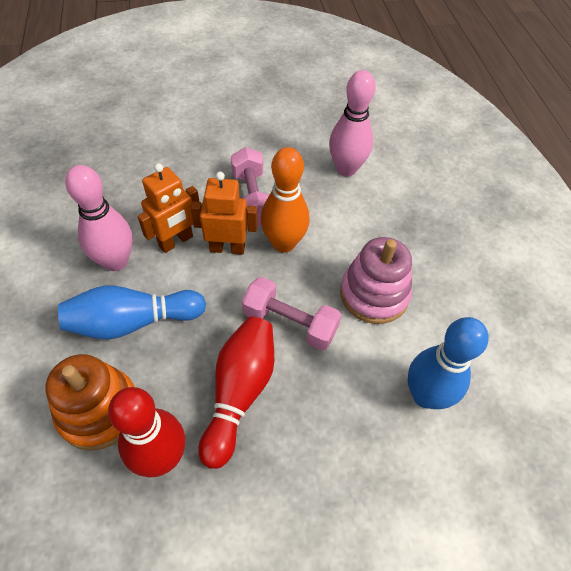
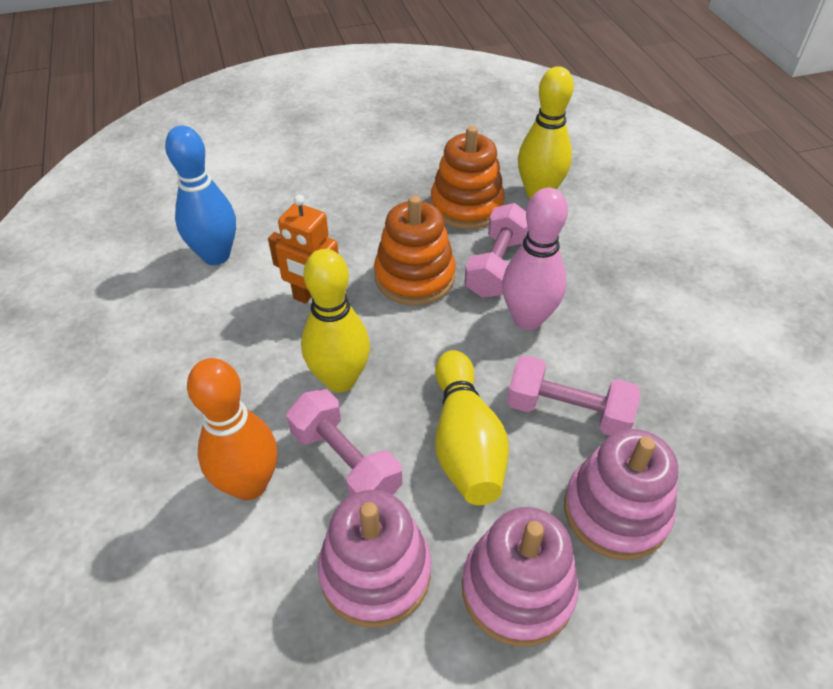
blue bowling pin: [58,286,206,340] [408,317,489,409] = 2 -> [165,125,236,265] = 1
orange robot: [138,163,199,253] [191,172,258,255] = 2 -> [268,195,339,304] = 1
orange stacking toy: [45,354,135,451] = 1 -> [374,196,456,306] [430,126,505,230] = 2
pink bowling pin: [65,165,133,271] [329,70,376,177] = 2 -> [502,188,568,330] = 1
pink dumbbell: [231,147,269,226] [242,277,341,351] = 2 -> [287,389,402,496] [464,203,528,298] [507,355,640,436] = 3
pink stacking toy: [340,237,412,324] = 1 -> [318,490,432,628] [462,507,579,647] [564,429,678,560] = 3
red bowling pin: [108,387,185,477] [198,317,274,469] = 2 -> none = 0
yellow bowling pin: none = 0 -> [301,249,370,393] [435,350,509,505] [518,66,574,199] = 3

